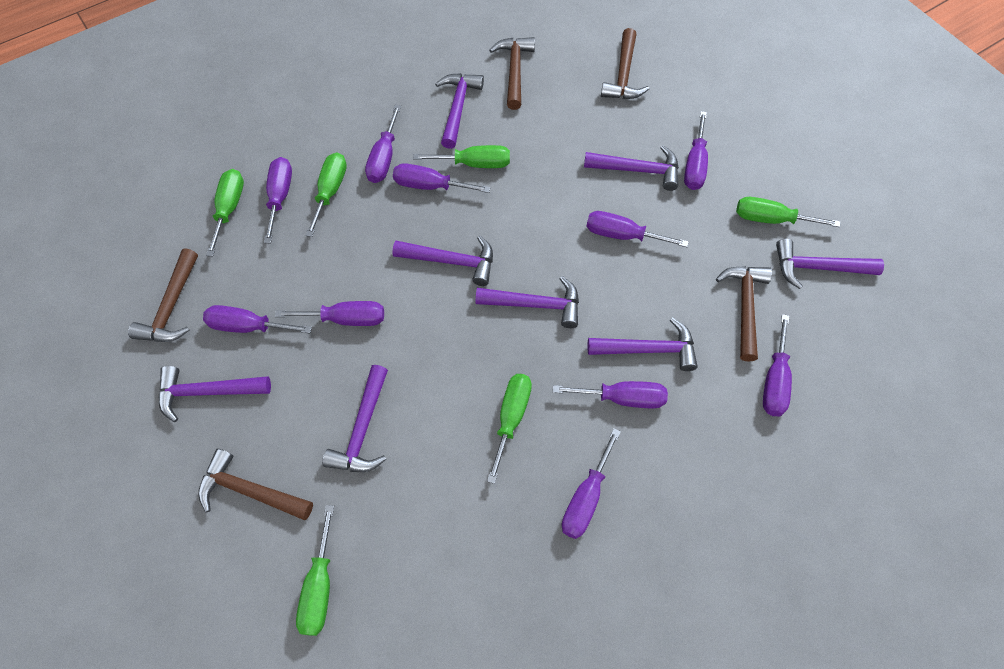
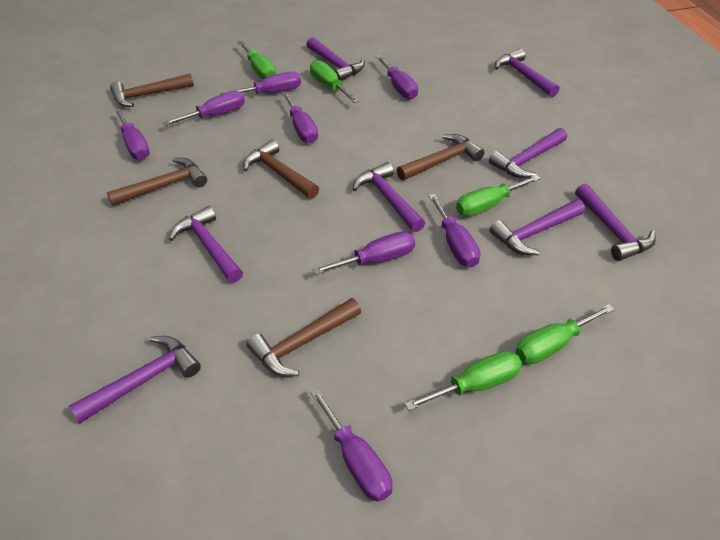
green screwdriver: [206,169,244,256] [296,505,334,636] [305,152,347,237] [413,145,510,168] [487,374,532,484] [736,197,840,227] = 6 -> [237,40,276,79] [310,60,359,103] [405,351,522,411] [456,175,541,216] [515,304,615,364] = 5
purple screwdriver: [203,305,312,333] [264,157,292,243] [275,301,384,326] [365,105,401,183] [393,163,491,193] [553,381,668,408] [562,428,621,539] [586,211,689,247] [684,111,708,190] [763,314,792,416] = 10 -> [115,109,150,160] [163,91,245,126] [220,72,301,95] [282,92,318,143] [310,388,392,502] [313,232,415,275] [376,55,418,99] [428,194,480,267] = 8

